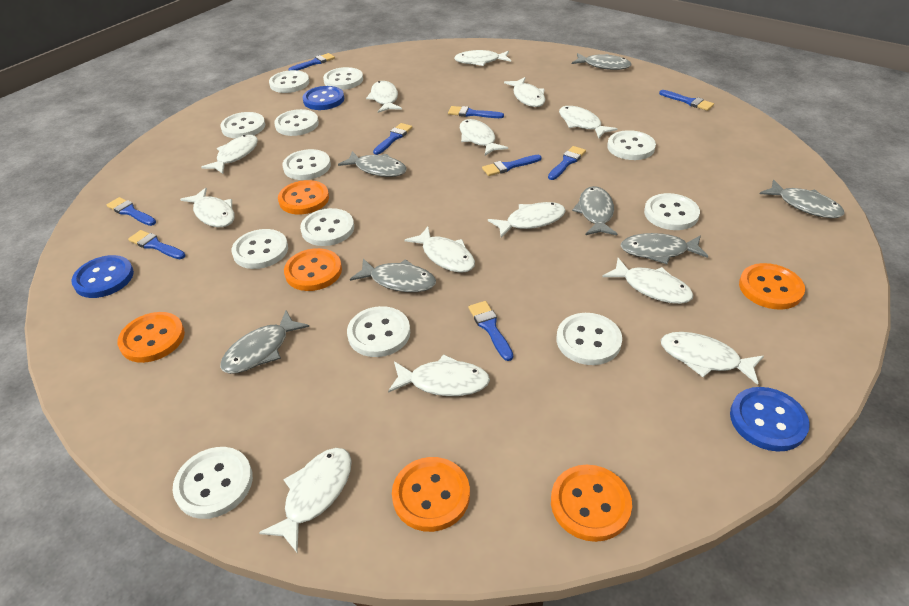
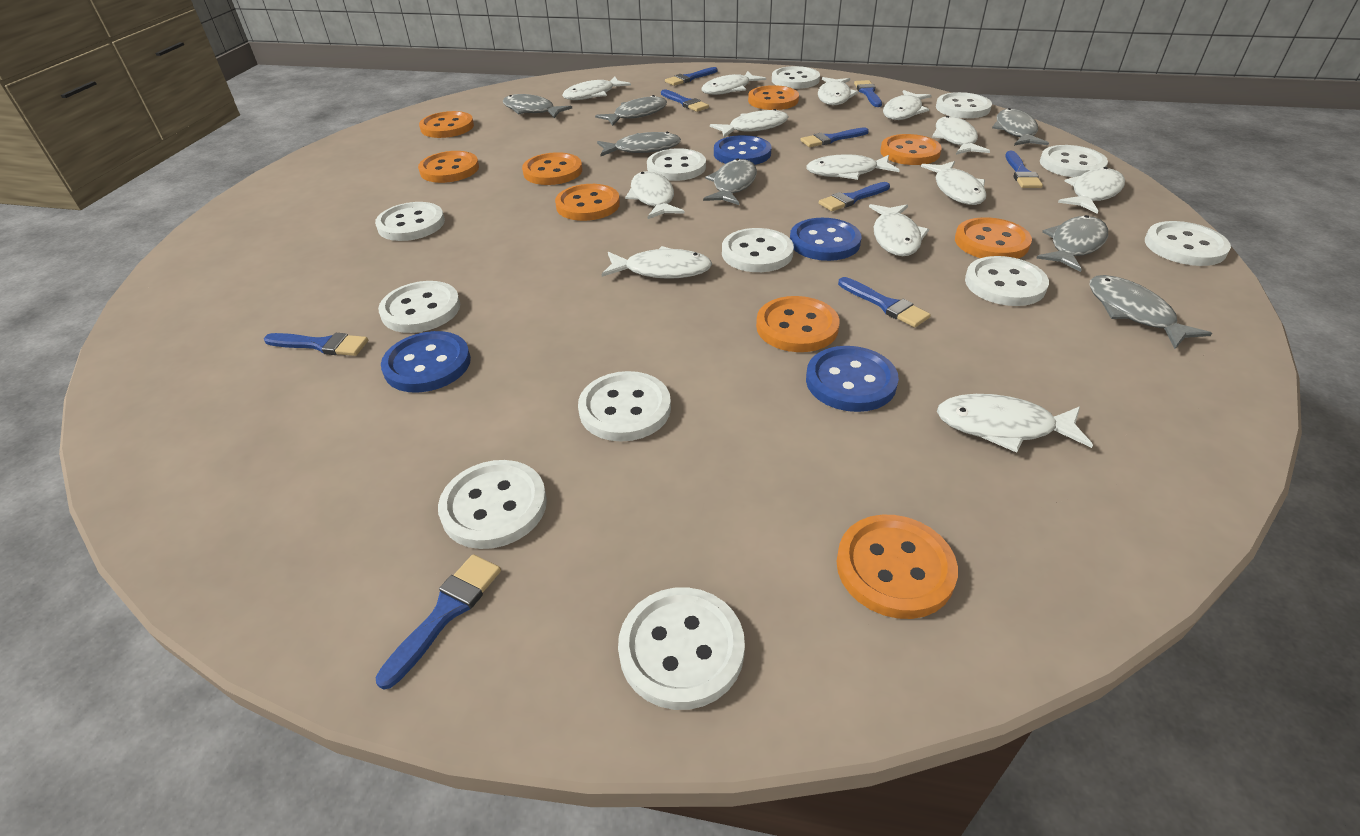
blue button: [71,255,134,298] [303,86,344,110] [730,387,810,452] = 3 -> [381,331,471,393] [714,135,771,165] [790,218,861,261] [806,346,899,412] = 4
orange button: [117,312,185,363] [278,180,329,214] [284,248,342,291] [392,457,470,532] [551,465,632,542] [739,263,805,310] = 6 -> [418,151,479,183] [419,111,474,138] [522,152,582,185] [555,184,620,221] [748,85,799,110] [756,296,840,352] [836,515,958,619] [880,134,942,165] [955,217,1032,259] = 9

